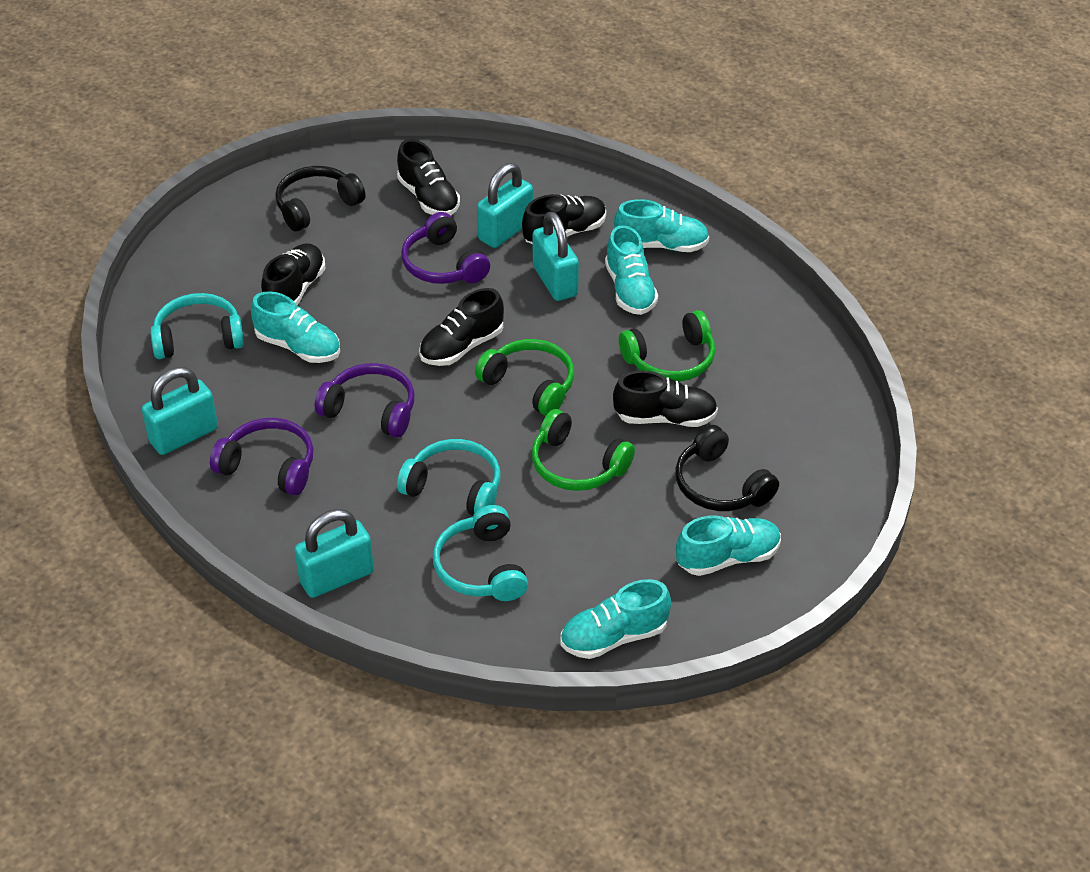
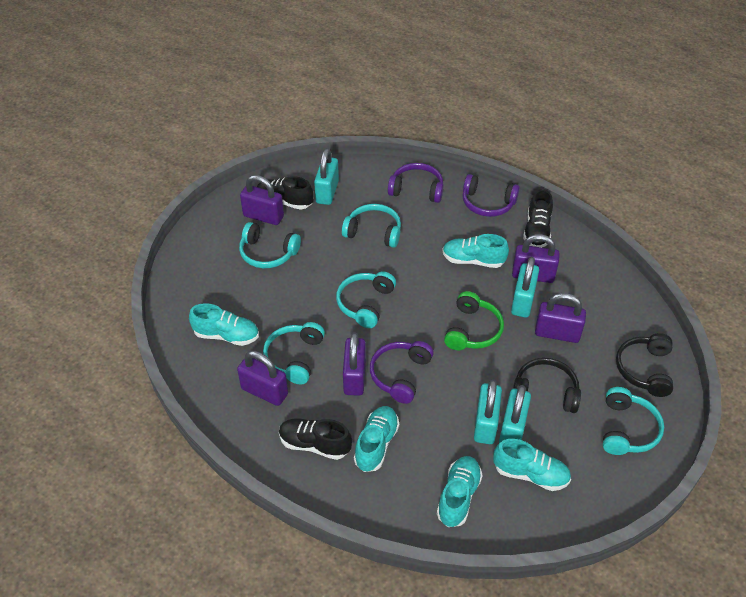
black shoe: [261,243,325,306] [397,139,460,216] [419,288,504,366] [522,194,606,244] [613,371,718,427] = 5 -> [257,176,313,210] [279,418,352,460] [523,189,553,247] = 3
green headphones: [475,339,574,416] [532,409,635,491] [619,310,715,382] = 3 -> [444,291,504,350] = 1
purple padlock: none = 0 -> [237,351,288,406] [240,175,284,225] [343,332,366,396] [512,234,560,283] [535,293,586,343] = 5
turquoise headphones: [150,293,244,359] [397,439,500,516] [433,505,528,601] = 3 -> [239,222,301,268] [263,322,325,384] [336,271,396,328] [342,204,401,248] [603,387,664,455] = 5

